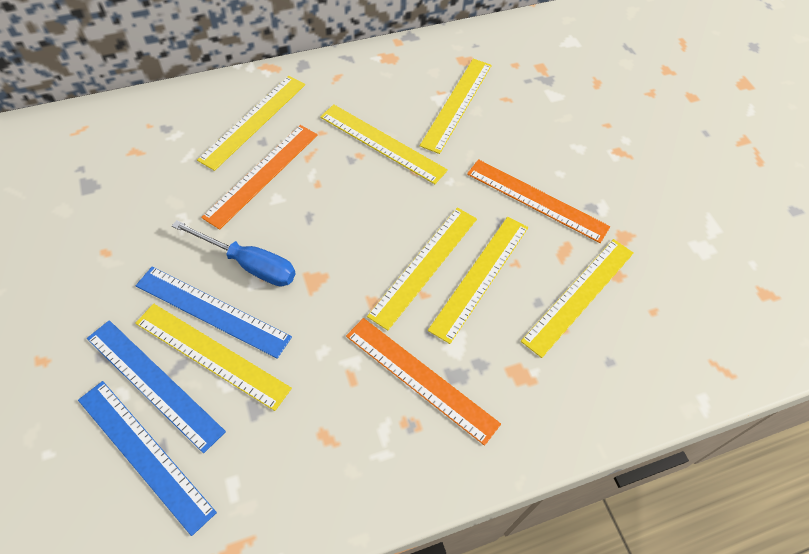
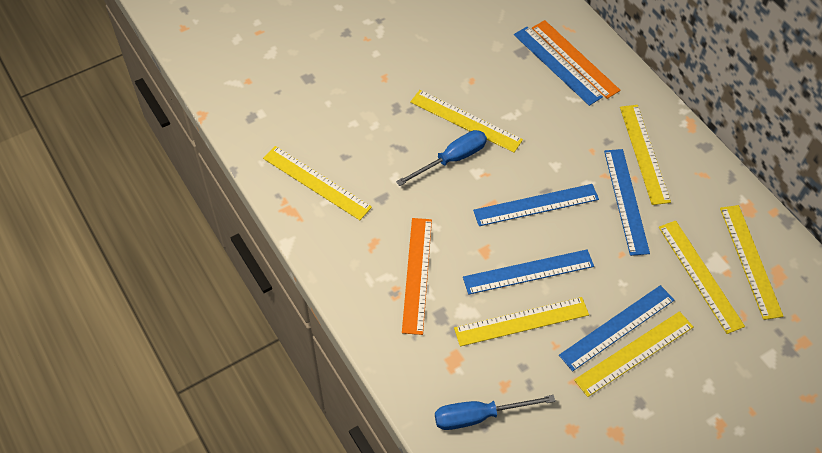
blue ruler: [78,381,217,536] [87,320,226,453] [136,267,292,359] = 3 -> [463,249,594,295] [473,184,599,226] [514,27,603,106] [559,285,674,371] [604,149,650,256] = 5
blue screwdriver: [172,220,296,287] = 1 -> [396,130,487,186] [435,395,555,430] = 2
orange ruler: [201,125,318,230] [346,318,501,446] [467,159,610,243] = 3 -> [402,218,432,335] [532,20,621,99] = 2

